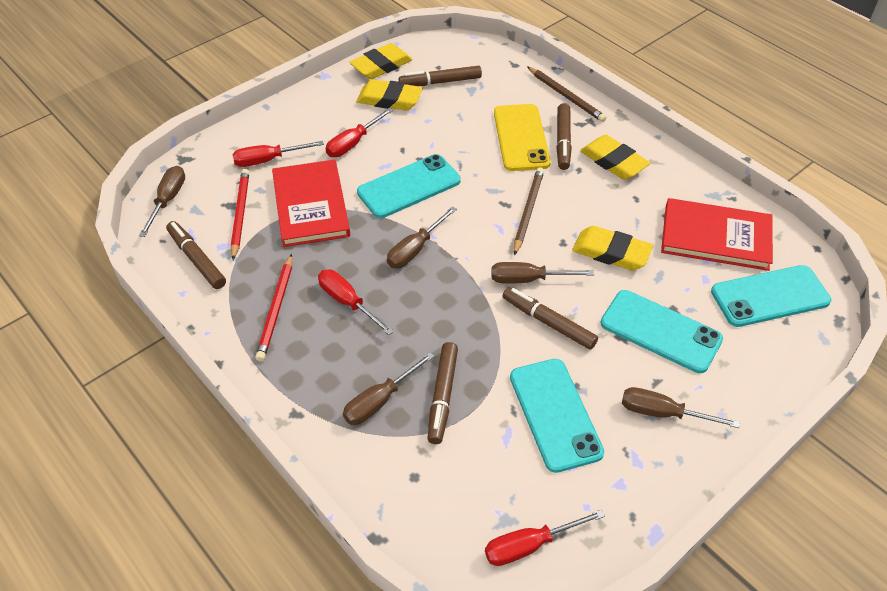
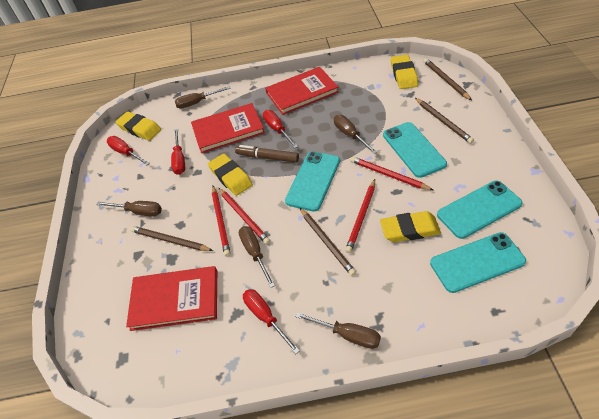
brown marker: [166,221,226,289] [399,66,482,86] [427,342,458,444] [503,287,598,350] [556,103,572,170] = 5 -> [235,145,299,163] = 1
brown pencil: [514,167,544,255] [528,67,607,122] = 2 -> [130,226,213,251] [300,208,356,276] [415,98,474,144] [423,58,472,100] = 4
red book: [272,160,350,247] [661,198,773,271] = 2 -> [126,266,217,331] [191,103,265,153] [265,67,339,115] = 3
red pencil: [231,169,249,260] [255,254,292,361] = 2 -> [212,186,231,257] [219,188,270,245] [345,179,375,253] [350,157,433,190] = 4
yellow phone: [494,104,551,171] = 1 -> none = 0

